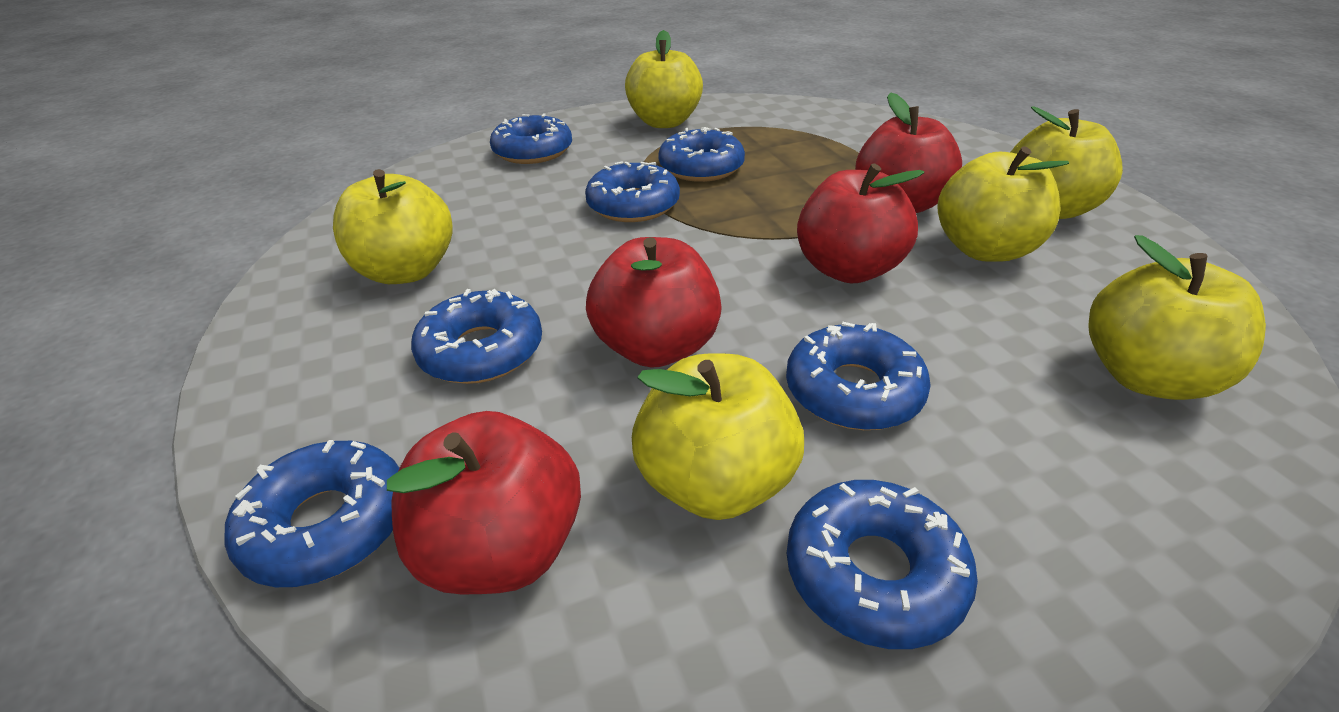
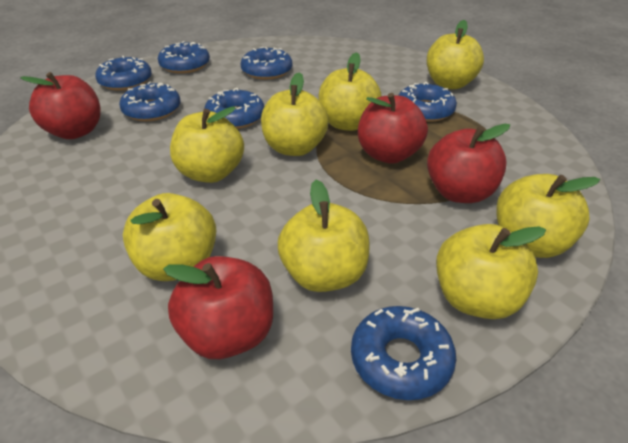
yellow apple: [333,169,453,284] [625,30,703,128] [632,354,804,520] [937,147,1069,262] [1011,106,1123,219] [1088,235,1266,400] = 6 -> [123,193,216,281] [170,106,244,183] [261,72,329,156] [278,180,369,292] [318,52,381,131] [427,20,484,89] [436,224,546,319] [496,174,600,258] = 8

